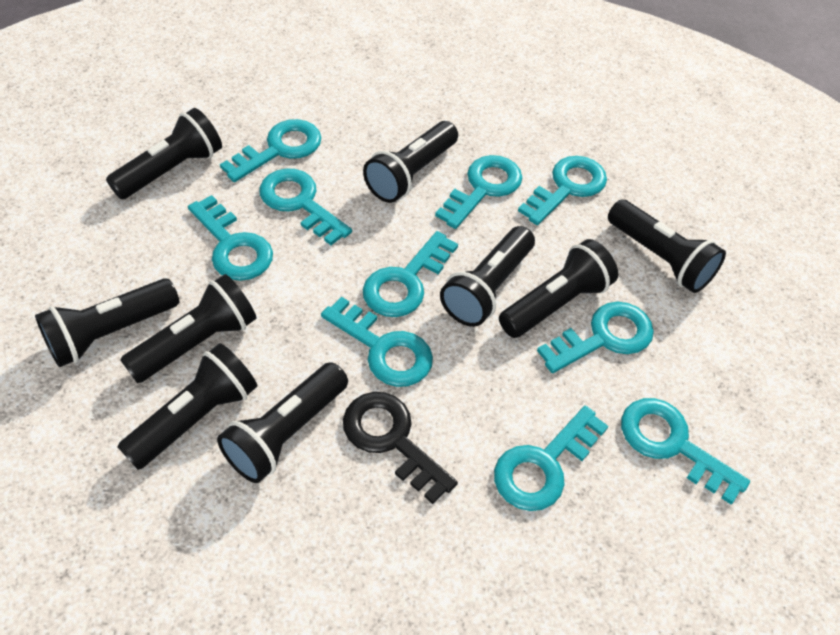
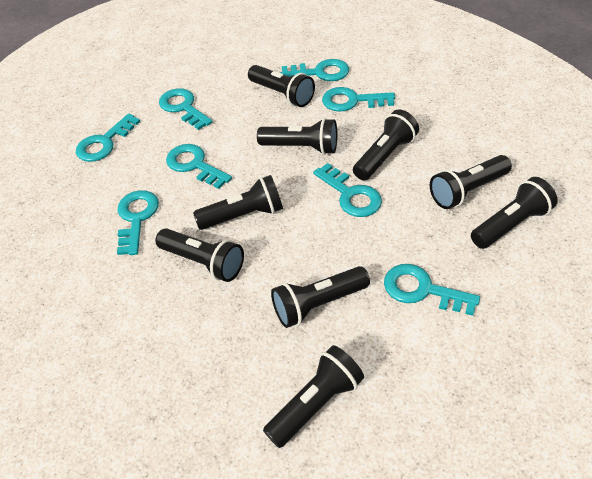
black key: [343,392,458,504] = 1 -> none = 0
turquoise key: [188,195,273,281] [220,119,321,182] [259,168,352,245] [321,297,433,387] [363,231,458,317] [435,155,522,229] [494,406,609,511] [518,156,607,225] [537,302,654,373] [621,398,750,504] = 10 -> [76,114,140,162] [117,190,159,255] [159,88,213,130] [166,144,232,189] [281,59,349,81] [313,163,382,217] [322,87,395,112] [384,264,480,316] = 8

